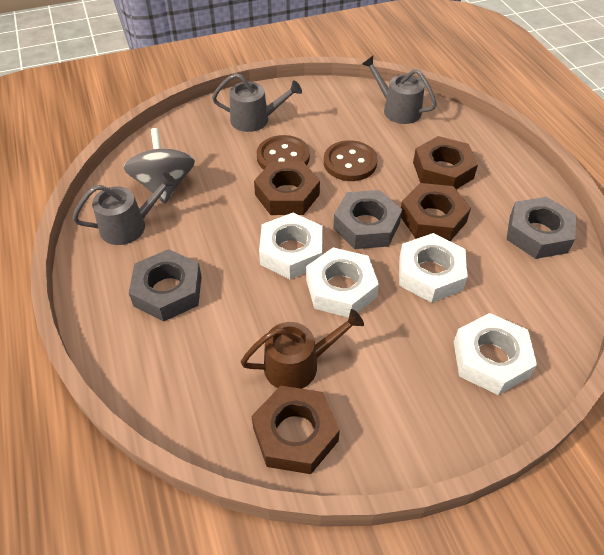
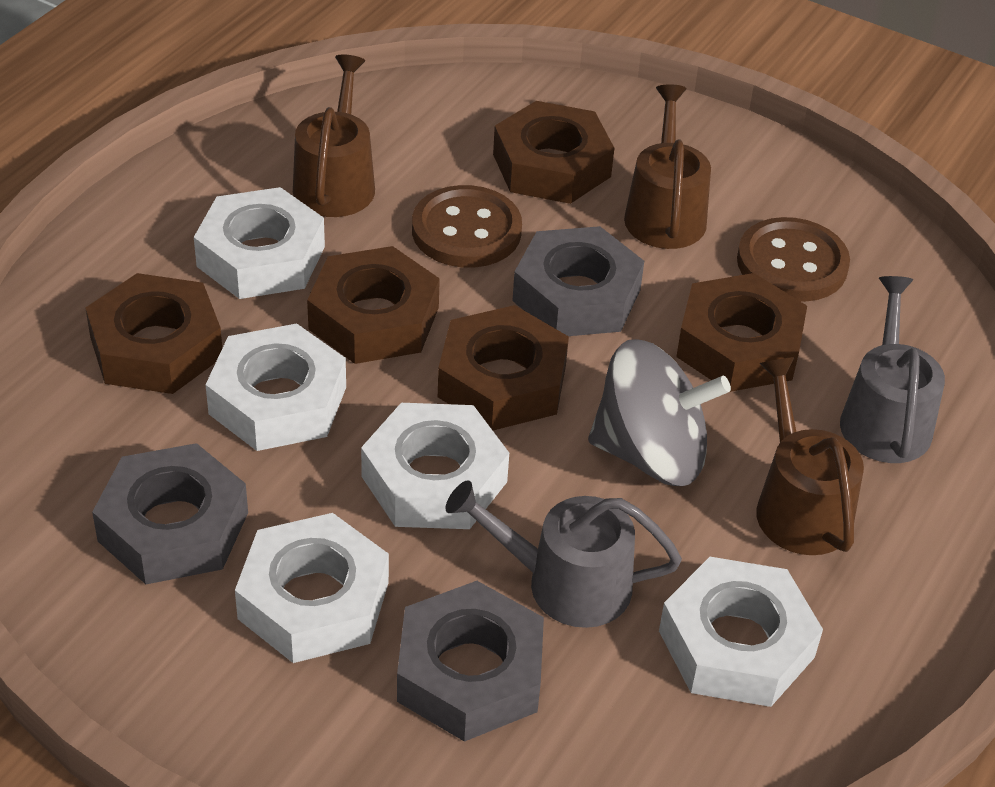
brown nut: [251,386,340,474] [254,162,320,215] [401,183,471,241] [413,136,478,189] = 4 -> [85,273,222,394] [307,246,440,364] [438,305,569,430] [493,101,614,204] [676,273,807,392] = 5
brown watering can: [241,309,364,389] = 1 -> [293,55,375,217] [624,84,711,249] [756,357,864,555] = 3
grey watering can: [73,173,177,245] [212,73,302,132] [362,56,437,124] = 3 -> [445,481,682,628] [840,276,945,463] = 2
white nut: [259,213,323,279] [306,247,379,318] [399,233,468,303] [454,313,537,395] = 4 -> [194,187,325,299] [206,324,346,451] [235,513,389,663] [361,403,509,529] [659,557,823,707] = 5

